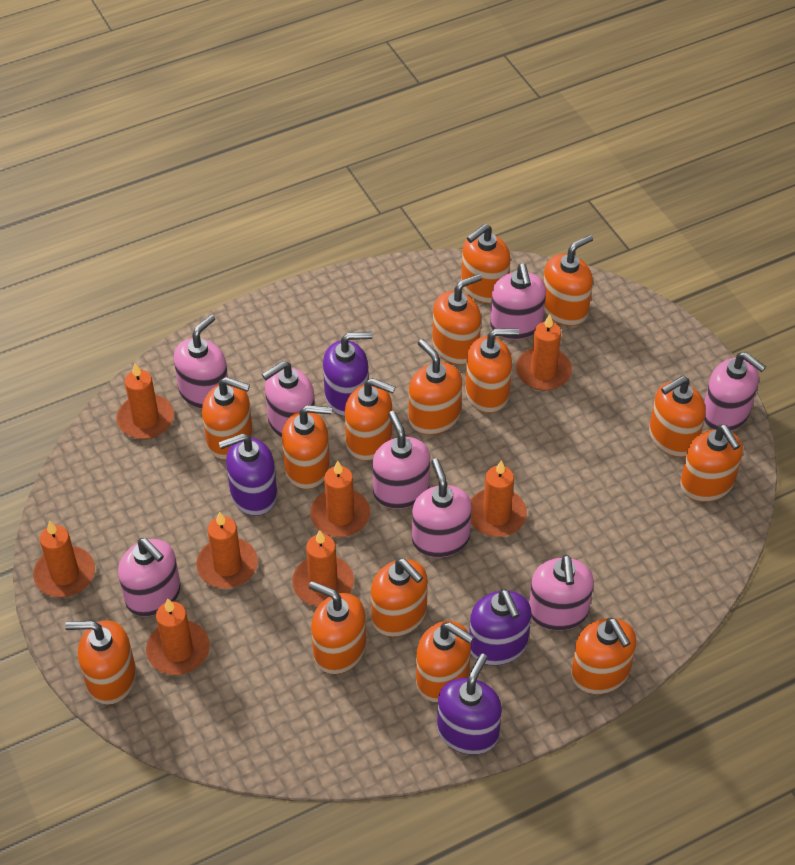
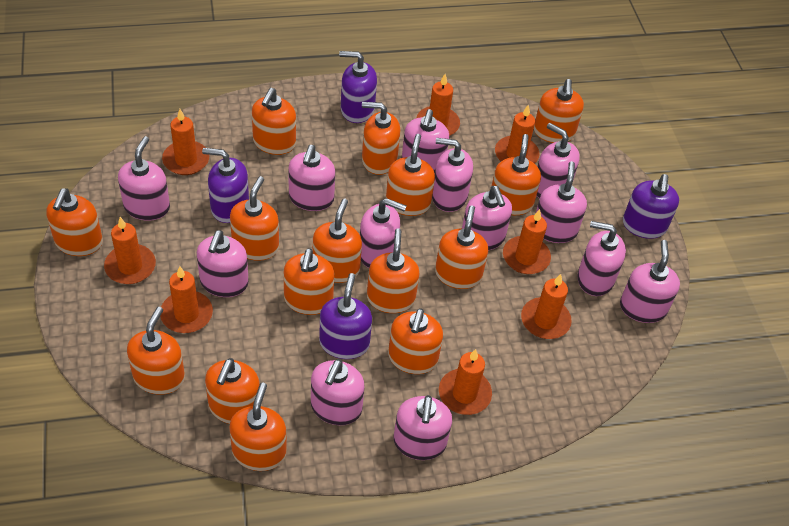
pink soap dispenser: [118,538,181,617] [174,315,228,409] [262,361,315,438] [373,411,430,509] [412,458,472,558] [490,263,546,340] [529,555,594,631] [704,352,766,431] = 8 -> [118,136,170,221] [197,230,249,297] [288,145,335,211] [311,359,365,425] [360,198,406,268] [394,395,452,460] [402,109,449,173] [432,138,473,212] [462,186,512,251] [535,161,587,243] [537,123,580,198] [577,221,626,296] [620,240,680,323] = 13

